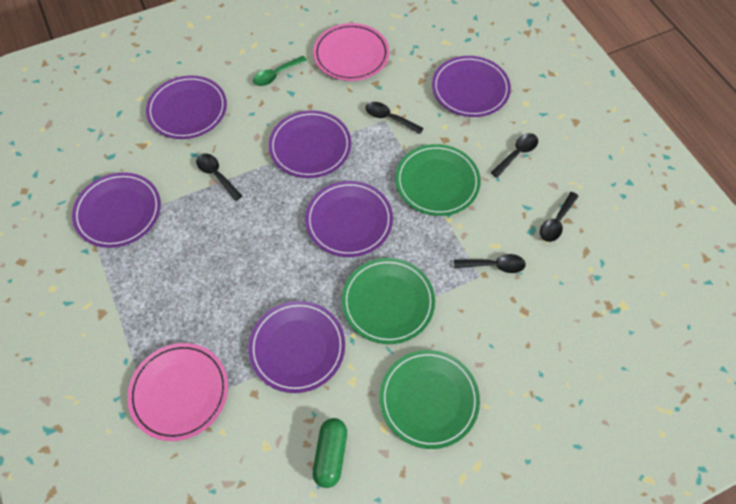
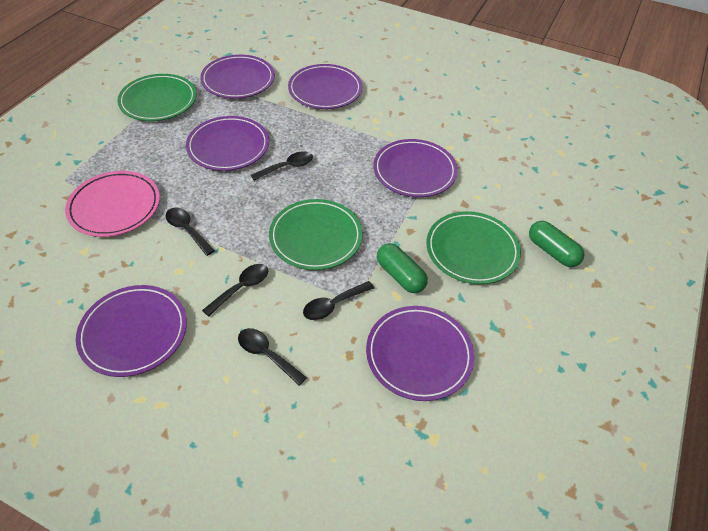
green capsule: [313,418,347,488] = 1 -> [377,243,428,293] [529,221,584,267] = 2
green spoon: [253,56,307,86] = 1 -> none = 0
pink plate: [127,343,228,441] [313,23,389,81] = 2 -> [65,171,160,237] = 1

